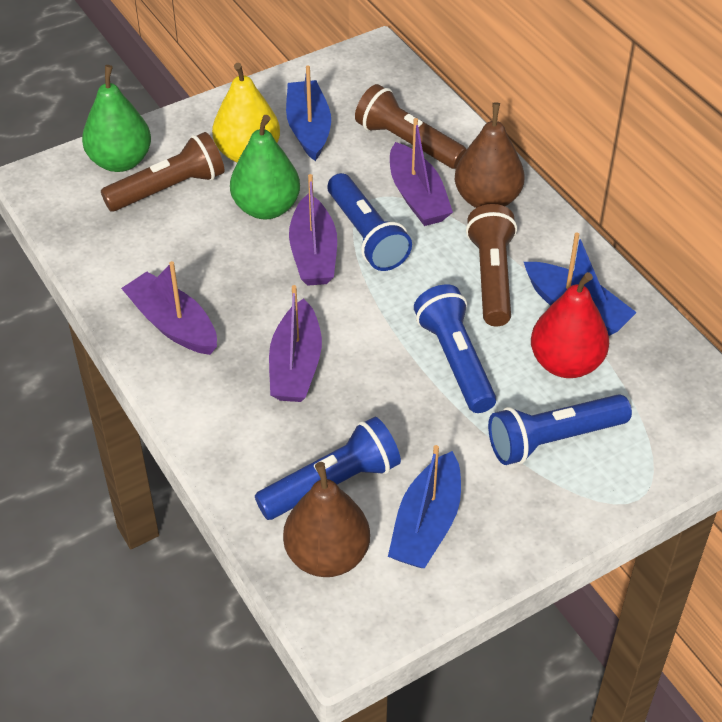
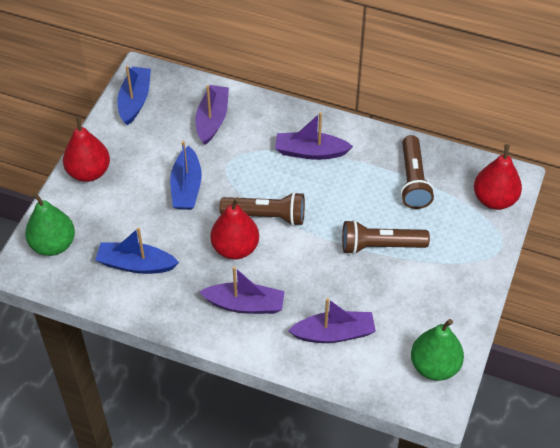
blue flashlight: [255,417,401,520] [327,173,412,271] [414,284,496,413] [488,394,632,465] = 4 -> none = 0
brown pear: [283,462,370,577] [454,102,525,208] = 2 -> none = 0
red pear: [531,272,609,378] = 1 -> [63,116,110,182] [210,197,259,260] [474,144,522,210] = 3
yellow pear: [212,63,280,162] = 1 -> none = 0

